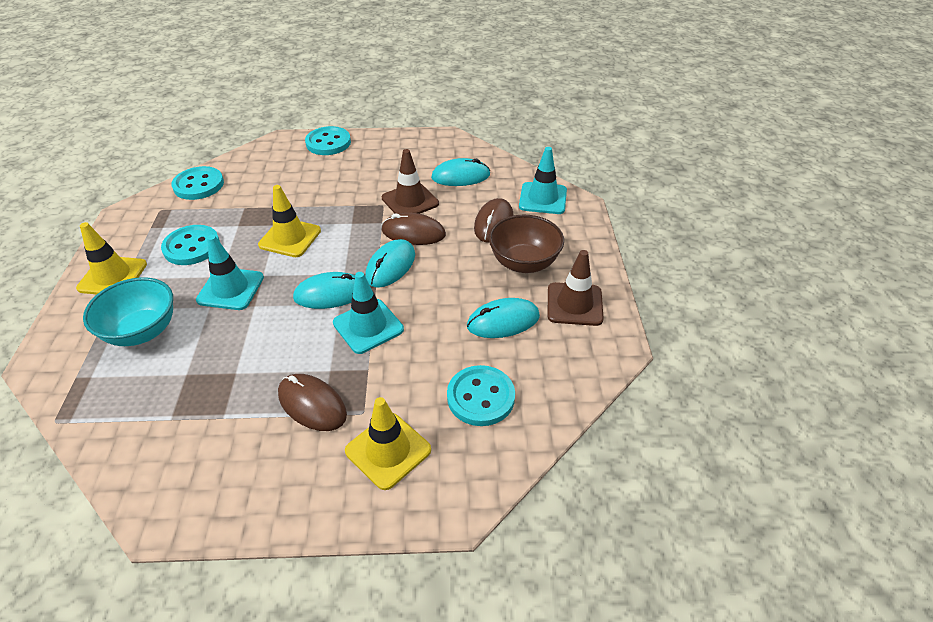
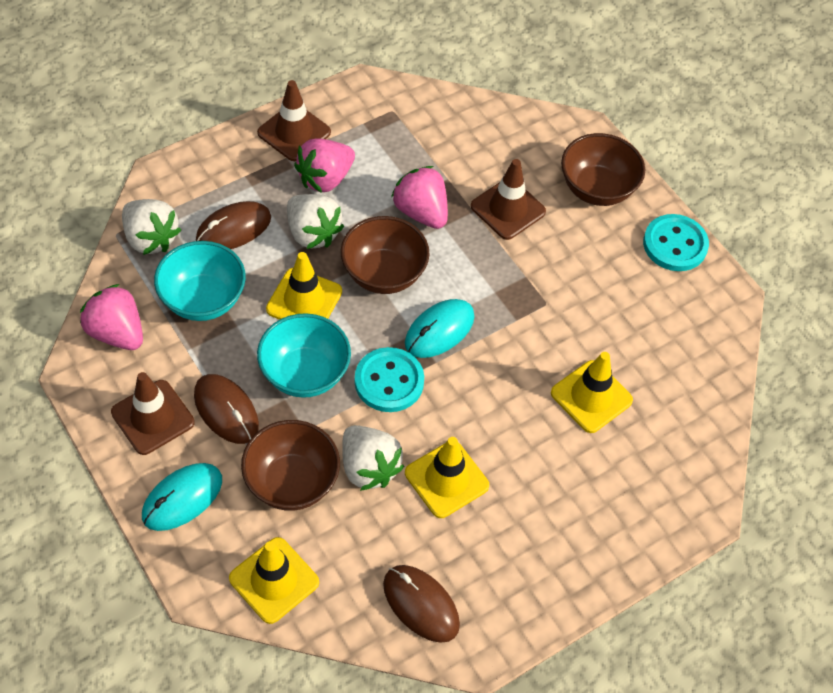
brown bowl: [489,215,564,273] = 1 -> [241,420,340,511] [341,216,430,294] [561,133,645,206] = 3
brown traffic cone: [382,149,439,214] [548,250,604,326] = 2 -> [111,372,195,455] [257,80,331,161] [471,159,546,240] = 3
pink strawberry: none = 0 -> [80,284,143,350] [294,138,355,193] [391,166,448,229] = 3
turquoise bowl: [83,277,173,346] = 1 -> [154,241,246,321] [257,313,351,398] = 2
turquoise button: [161,225,220,265] [172,166,224,200] [305,126,351,155] [447,365,515,426] = 4 -> [355,347,424,412] [643,214,709,271] = 2
turquoise mouse: [293,272,355,309] [365,239,415,288] [431,158,490,186] [467,298,540,338] = 4 -> [142,463,222,531] [405,299,474,358] = 2
turquoise traffic cone: [196,235,264,310] [333,272,404,354] [519,147,567,214] = 3 -> none = 0
white strawberry: none = 0 -> [122,199,181,255] [287,194,344,249] [342,425,404,491] = 3
yellow traffic cone: [76,222,147,294] [258,185,321,257] [345,397,431,490] = 3 -> [229,537,319,624] [266,252,342,320] [405,437,489,518] [551,352,633,433] = 4

